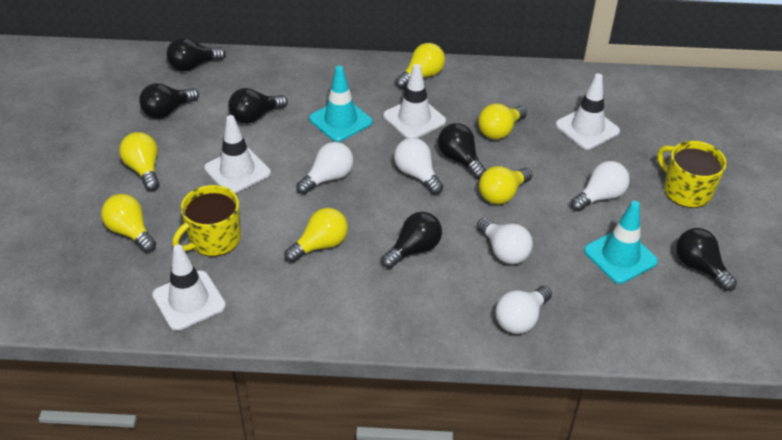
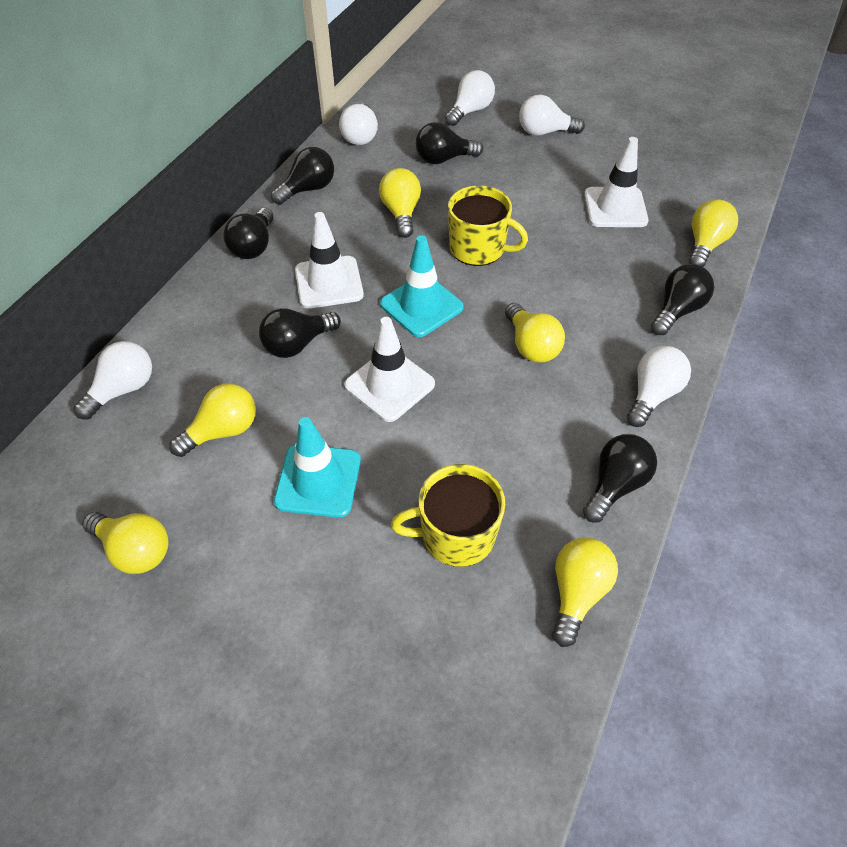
white traffic cone: [152,245,226,331] [204,115,271,193] [383,64,446,138] [556,74,620,150] = 4 -> [295,212,364,309] [344,317,435,422] [584,137,649,227] = 3

